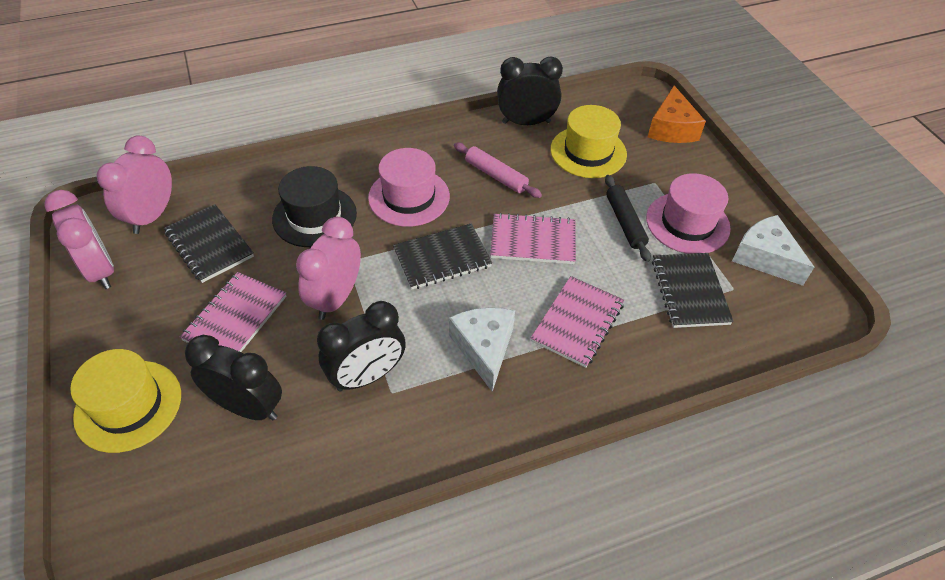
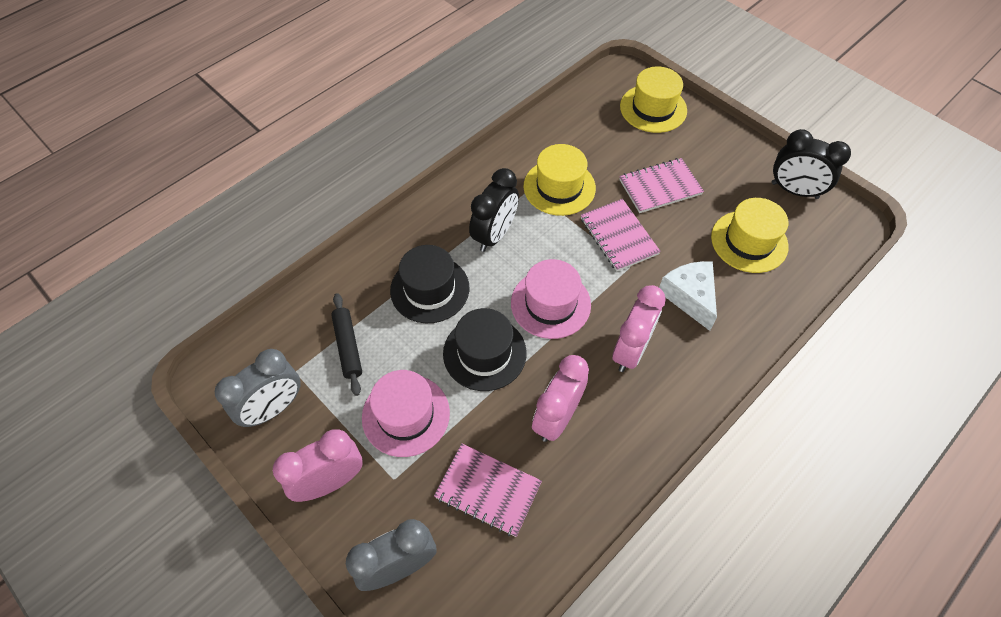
black clock: [185,335,282,420] [317,301,406,392] [497,57,563,125] = 3 -> [469,168,519,252] [772,129,851,199] = 2
black hat: [272,166,357,247] = 1 -> [390,245,469,323] [443,308,527,391] = 2
black notebook: [164,204,254,283] [393,223,492,290] [652,253,734,328] = 3 -> none = 0
grey clock: none = 0 -> [215,349,301,427] [346,519,436,591] = 2
orange cheese: [648,85,706,143] = 1 -> none = 0
pink rolling pin: [454,143,542,198] = 1 -> none = 0
white cheese: [449,308,515,392] [732,215,814,286] = 2 -> [659,261,717,331] = 1
yellow hat: [70,349,181,453] [551,105,627,178] = 2 -> [524,144,596,216] [620,66,687,133] [711,198,788,273] = 3

